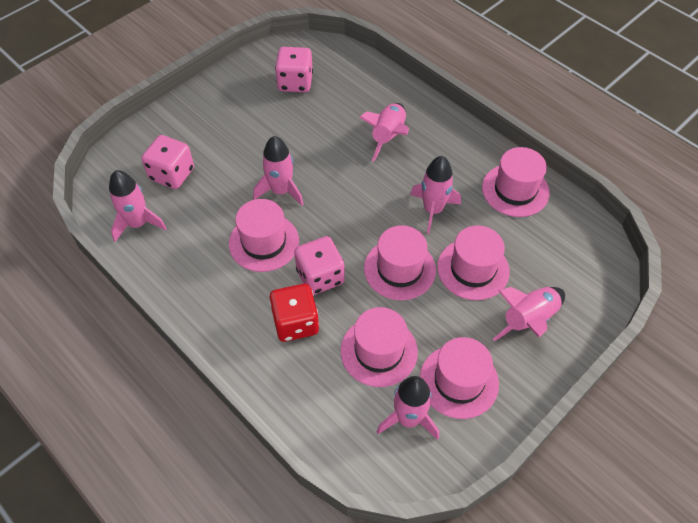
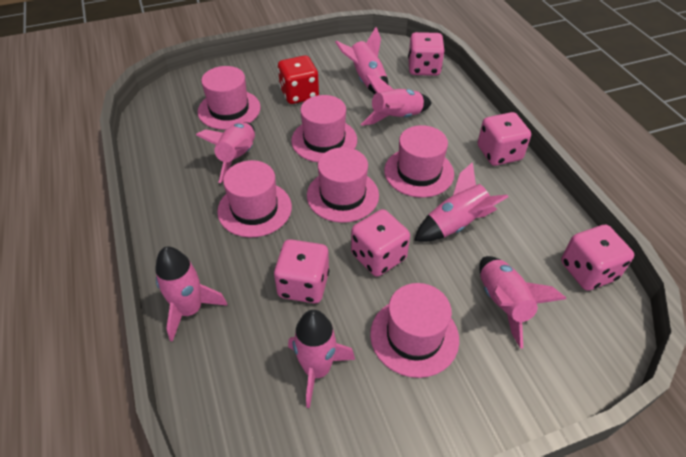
pink dice: [141,135,194,189] [275,47,313,92] [294,236,345,295] = 3 -> [274,239,329,303] [351,209,410,277] [408,32,445,76] [478,112,531,166] [561,225,634,291] = 5
pink rocket: [109,170,167,242] [253,136,304,206] [359,103,409,162] [377,376,439,440] [410,156,461,234] [493,287,565,341] = 6 -> [155,247,227,342] [196,122,255,183] [288,310,355,408] [335,27,389,94] [361,75,432,126] [414,162,508,242] [479,256,566,349] = 7

